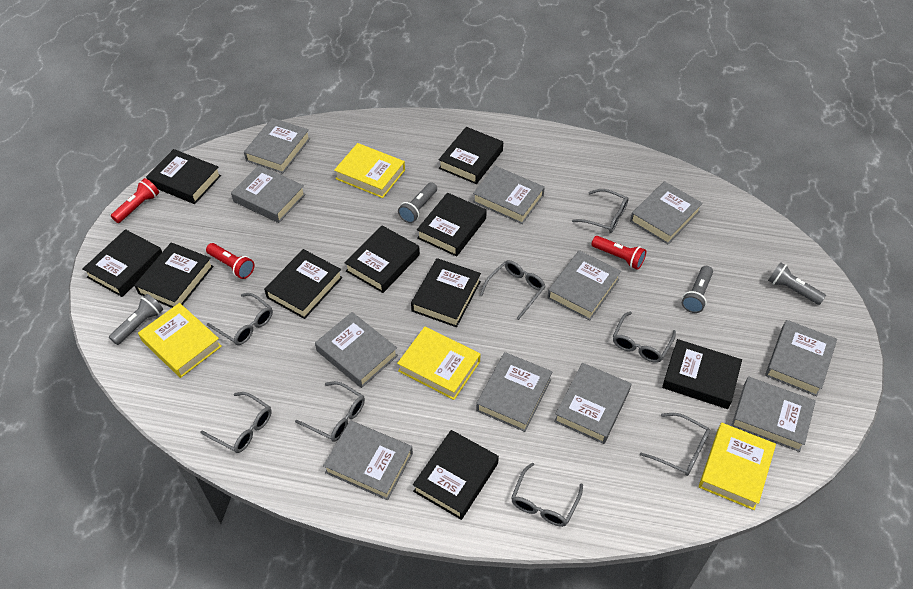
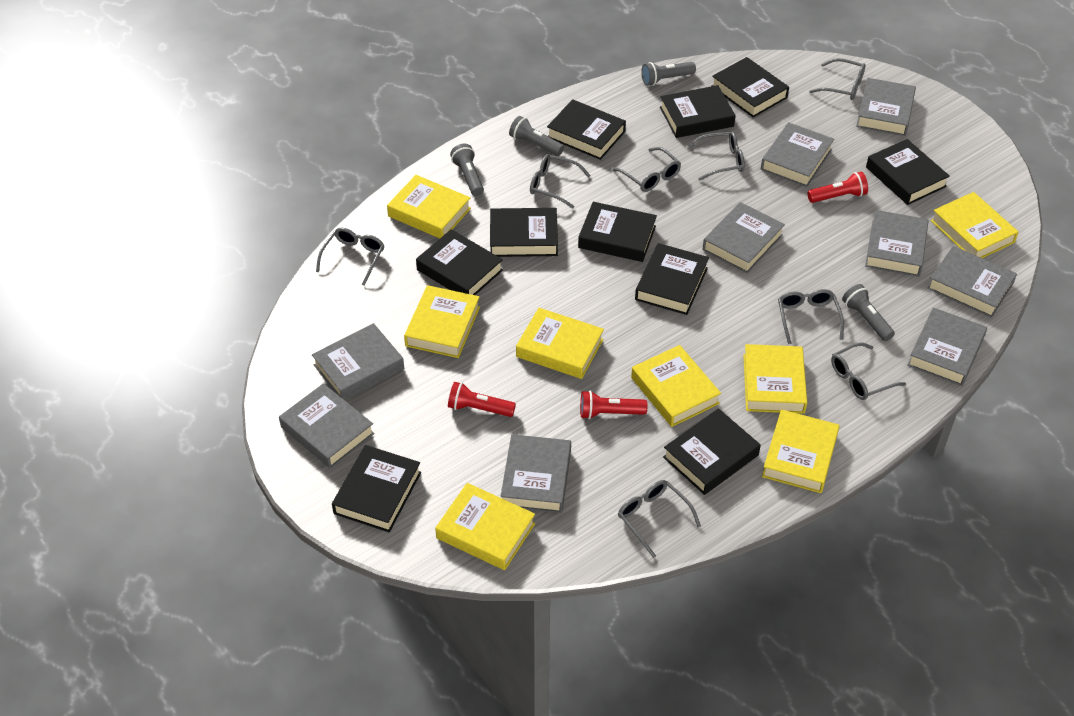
grey book: [231,165,306,223] [244,118,310,173] [315,312,398,388] [323,420,413,500] [473,166,545,224] [476,352,553,432] [547,250,621,320] [554,363,631,444] [630,181,703,244] [731,376,816,452] [765,320,837,396] = 11 -> [279,383,375,469] [312,323,404,400] [501,434,571,513] [703,202,785,273] [761,122,834,187] [856,78,916,136] [865,210,929,277] [907,308,987,386] [927,246,1017,318] = 9
yellow book: [138,303,222,378] [334,143,405,198] [397,327,480,400] [699,423,776,510] = 4 -> [387,175,471,239] [404,285,480,358] [435,483,535,570] [516,308,604,379] [631,345,721,427] [743,344,807,414] [762,409,840,493] [931,192,1019,258] = 8

